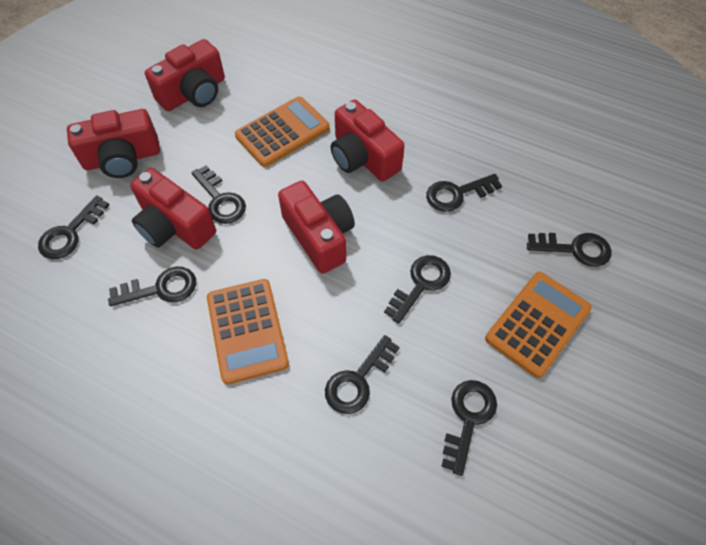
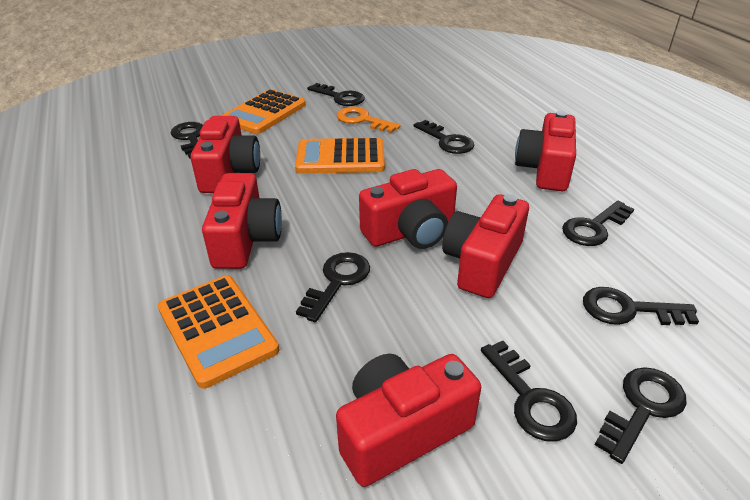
orange key: none = 0 -> [337,107,401,133] = 1
red camera: [67,109,160,178] [130,168,216,249] [145,39,225,111] [278,181,355,274] [331,100,405,182] = 5 -> [191,116,260,193] [202,173,282,269] [336,354,481,487] [359,169,457,249] [442,194,529,298] [515,111,576,191] = 6

